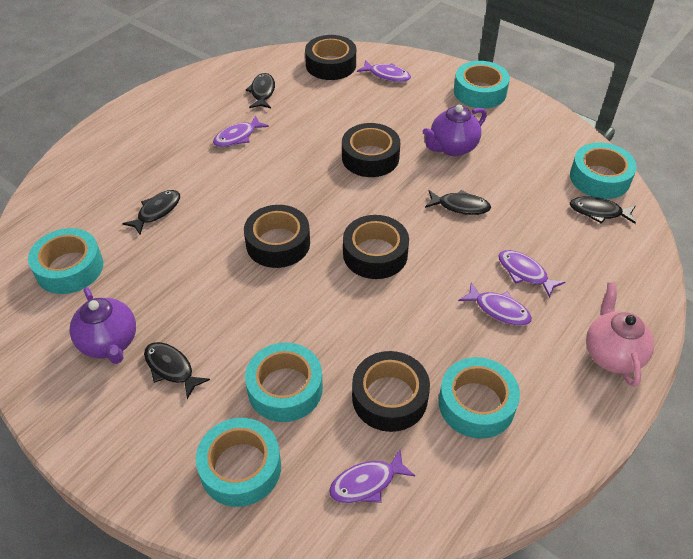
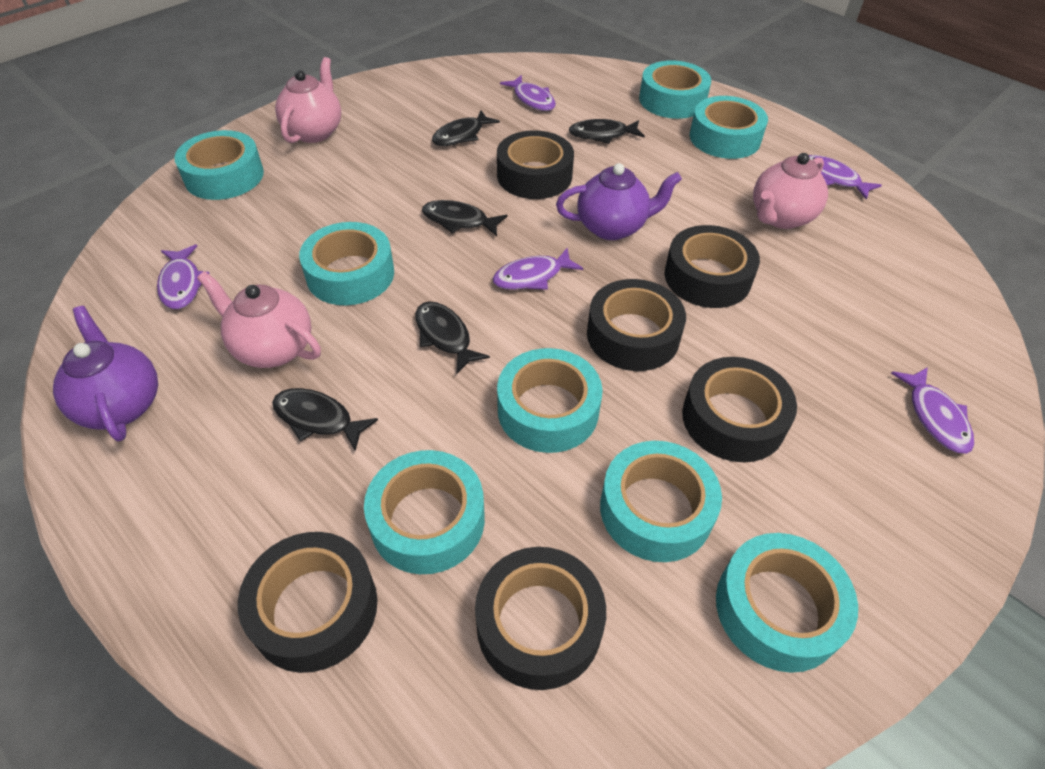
black tape: [244,205,310,268] [305,35,356,80] [342,123,400,177] [343,215,409,279] [352,351,430,432] = 5 -> [238,532,377,673] [475,547,606,690] [497,130,574,199] [587,279,686,371] [664,225,760,308] [682,357,797,462] = 6
pink teapot: [586,282,654,387] = 1 -> [197,271,321,368] [275,57,341,143] [753,153,828,229] = 3
turquoise tape: [28,228,103,294] [196,418,281,507] [245,342,323,422] [439,357,520,439] [454,61,510,109] [570,143,637,199] = 6 -> [174,130,264,200] [299,222,394,305] [364,450,485,574] [497,348,603,453] [600,441,722,562] [639,60,711,119] [690,96,768,159] [716,533,858,673] = 8

